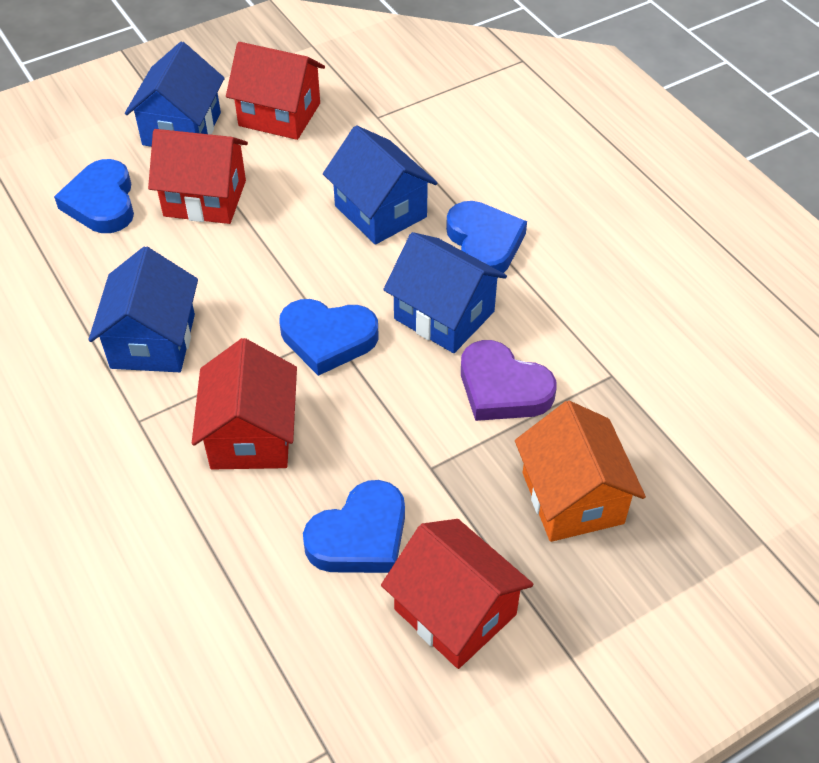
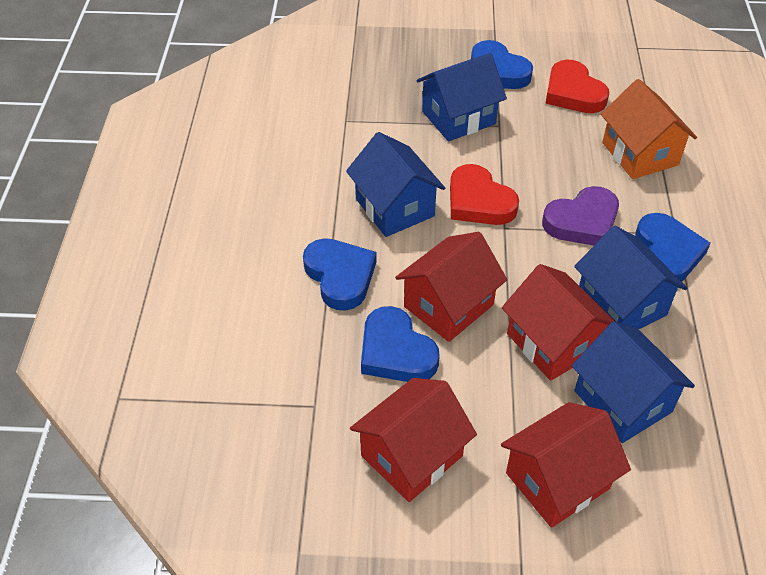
red heart: none = 0 -> [450,164,519,225] [545,60,609,113] = 2

